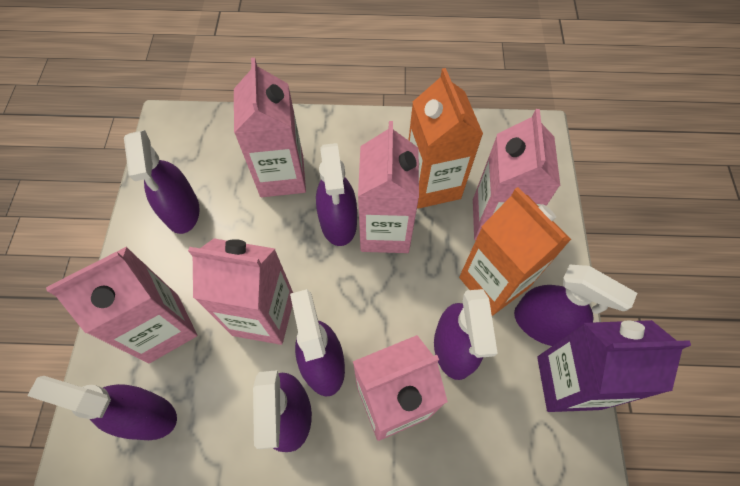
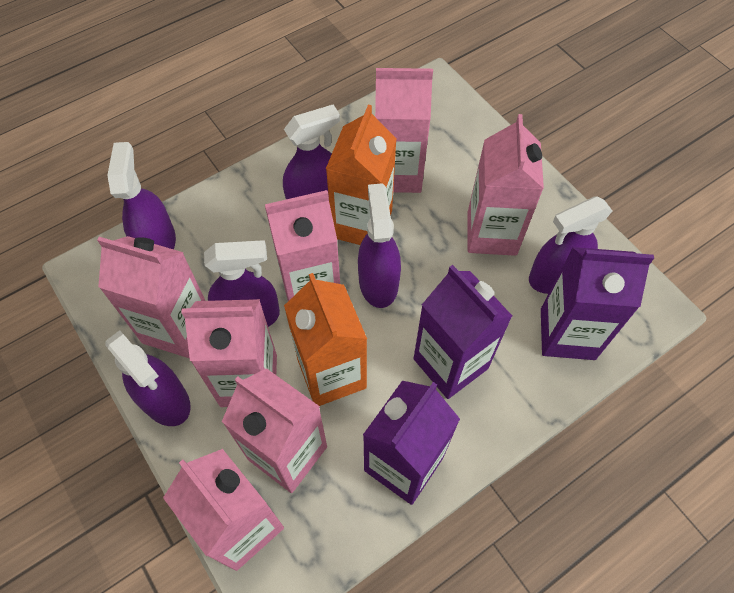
pink carton: [46,247,197,364] [188,238,293,345] [234,58,306,197] [353,335,448,441] [358,121,419,253] [473,109,560,241] = 6 -> [97,236,205,358] [163,449,284,571] [181,299,277,407] [222,368,327,493] [265,190,340,301] [375,68,433,193] [467,114,544,256] = 7
purple carton: [537,320,691,412] = 1 -> [363,381,460,505] [414,265,512,399] [541,247,654,360] = 3
purple spray bottle: [27,376,177,440] [124,130,200,234] [253,370,312,452] [290,289,345,396] [316,143,357,246] [434,289,498,380] [514,265,637,346] = 7 -> [105,330,191,426] [107,142,176,249] [204,240,280,327] [283,105,340,199] [358,183,401,308] [529,196,613,294] = 6

